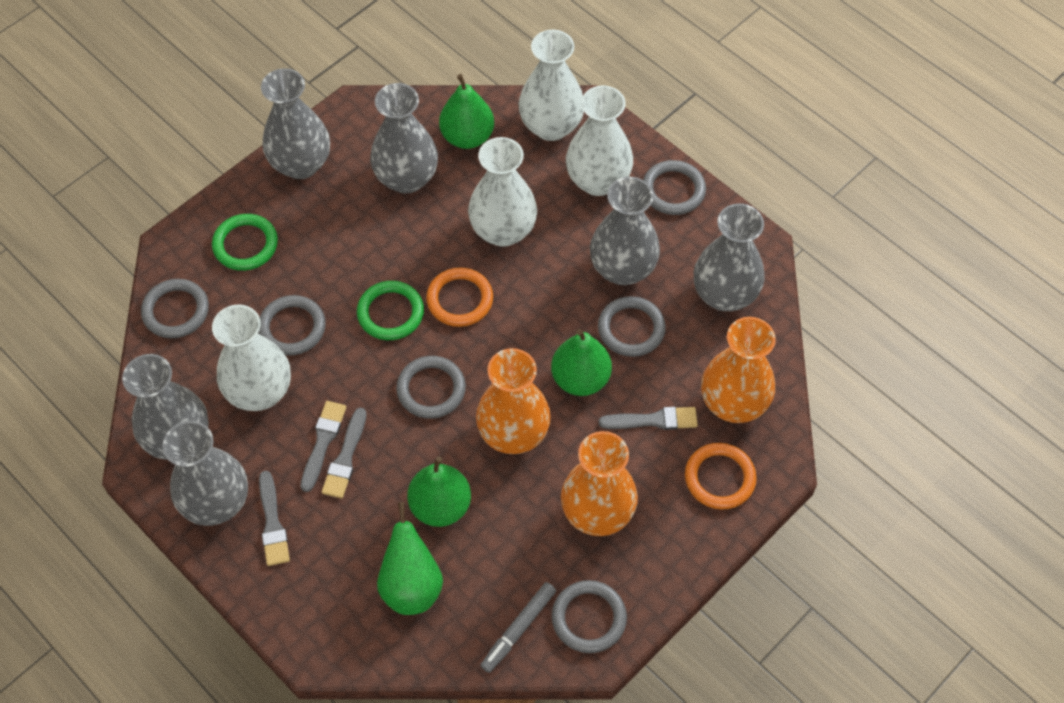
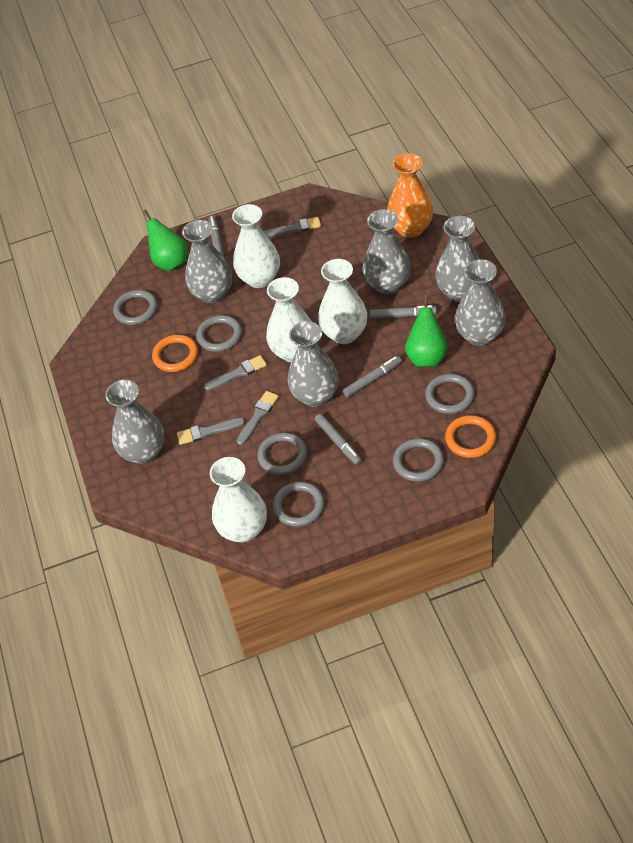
green pear: [377,502,443,615] [407,457,471,527] [439,74,494,149] [551,329,612,396] = 4 -> [143,210,188,271] [405,295,448,367] = 2
green ring: [212,214,278,271] [357,281,424,340] = 2 -> none = 0
grey marker: [480,582,556,673] = 1 -> [209,216,224,257] [315,414,362,465] [343,356,402,398] [370,305,437,319] = 4
orange vase: [476,348,551,454] [561,431,638,536] [701,317,776,423] = 3 -> [387,153,433,238] = 1

